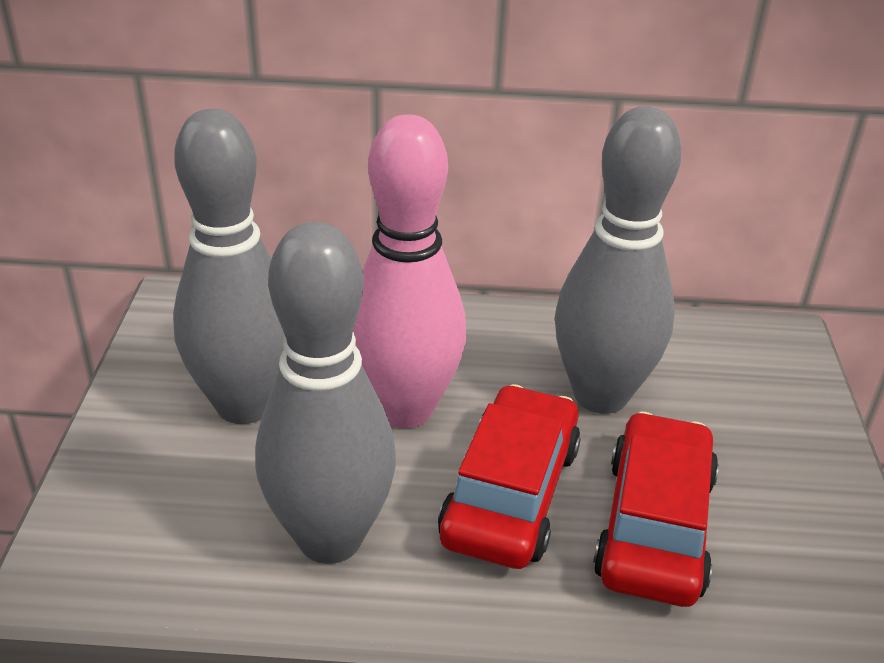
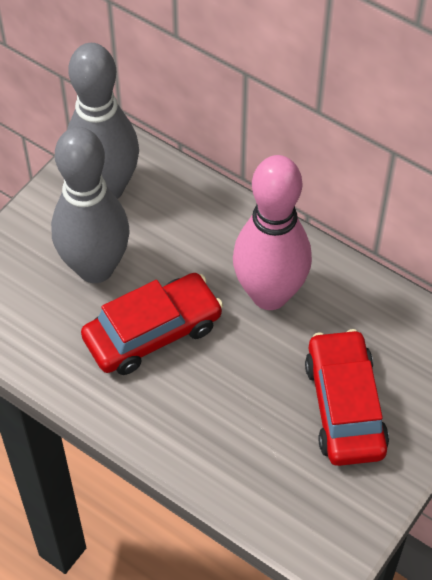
grey bowling pin: [173,109,285,424] [255,222,396,564] [555,106,681,414] = 3 -> [51,127,130,283] [67,43,139,199] = 2

